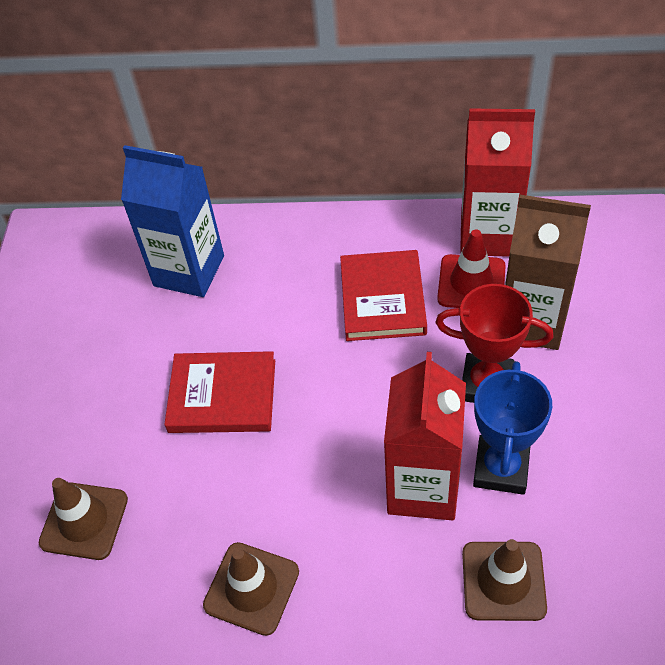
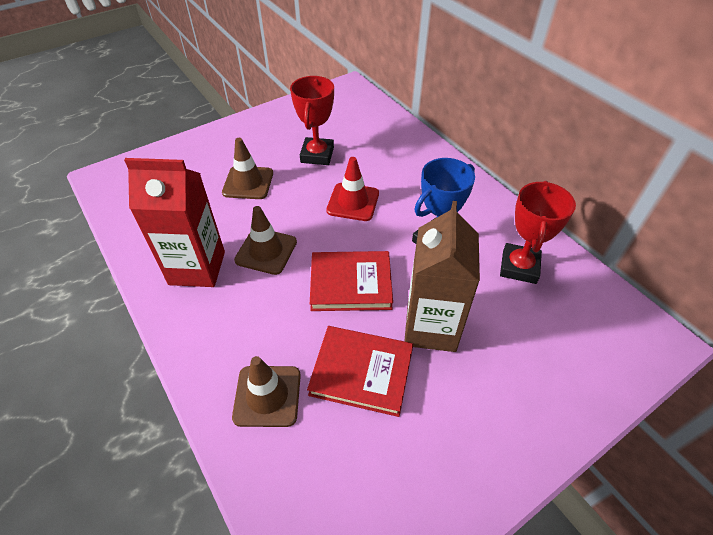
blue carton: [121,145,224,297] = 1 -> none = 0
red carton: [384,352,466,520] [460,108,535,257] = 2 -> [124,158,225,287] = 1
red trophy: [435,284,553,403] = 1 -> [290,76,334,165] [500,181,576,284] = 2

